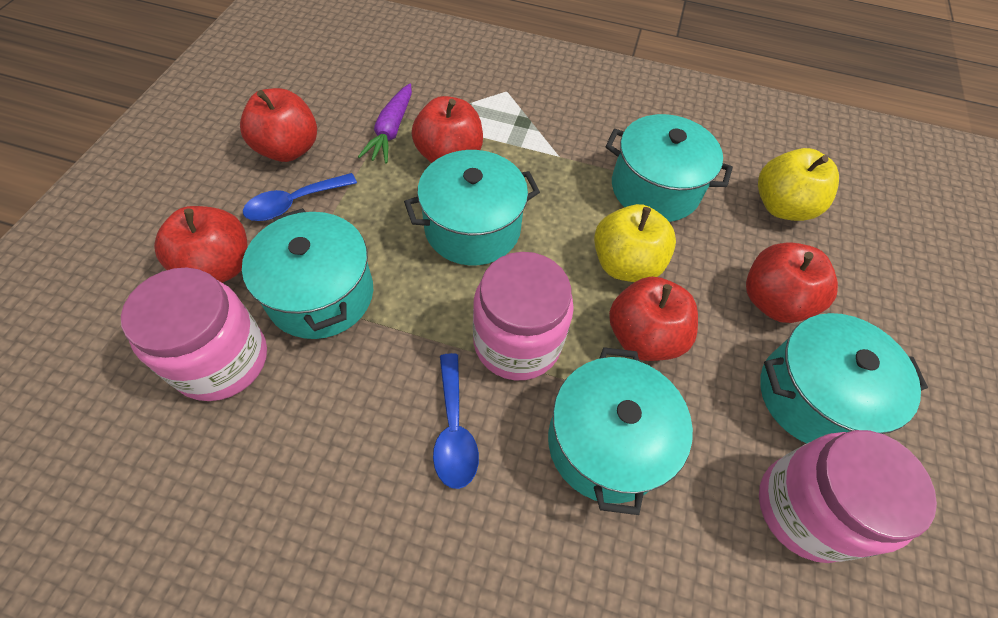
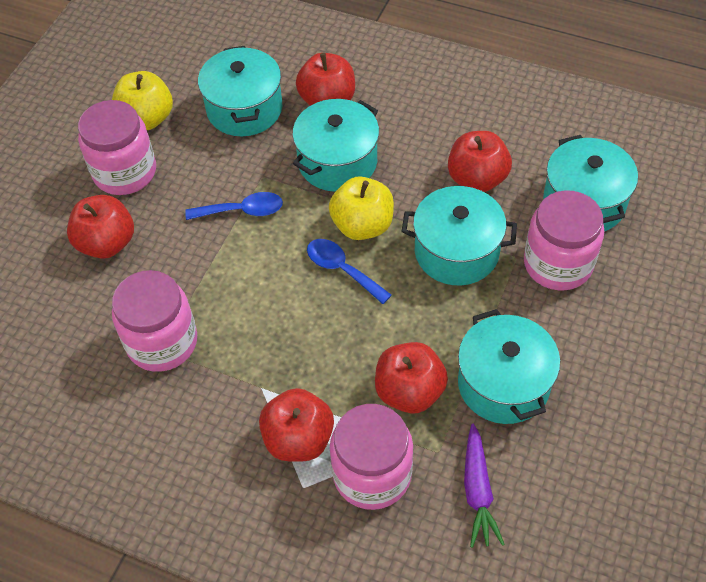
pink jar: [121,267,267,401] [473,252,574,380] [759,430,937,563] = 3 -> [78,100,156,195] [112,270,197,372] [330,404,413,510] [524,190,604,290] = 4

